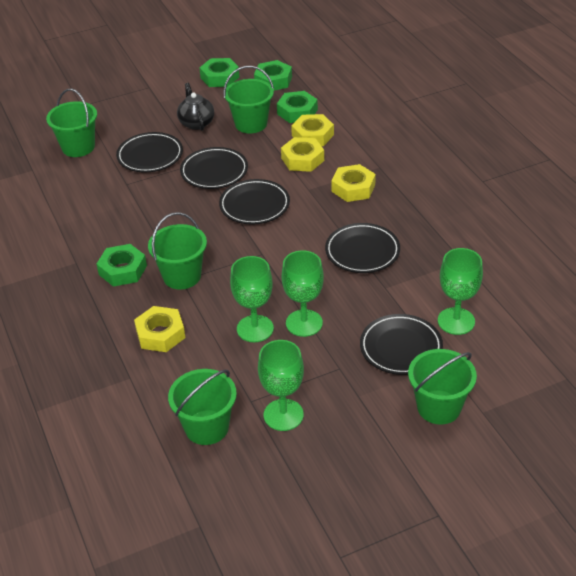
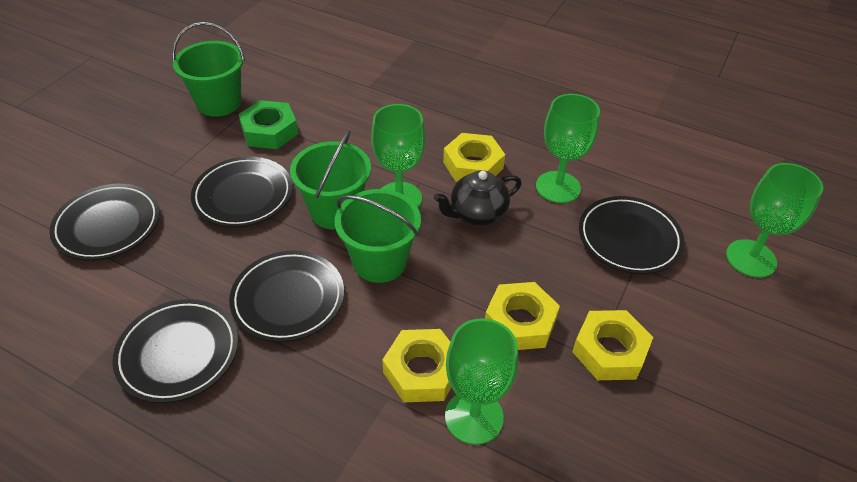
green bucket: [46,89,97,157] [148,212,207,290] [168,369,237,445] [224,66,274,133] [408,349,477,425] = 5 -> [172,22,245,117] [290,130,371,229] [335,189,421,283] = 3
green nut: [97,244,147,287] [200,58,239,87] [254,60,292,91] [277,91,318,123] = 4 -> [238,100,298,149] = 1

